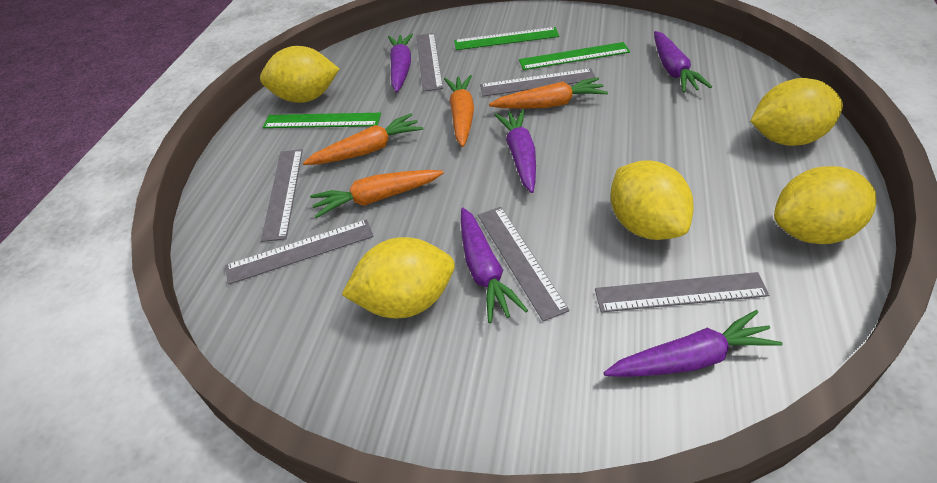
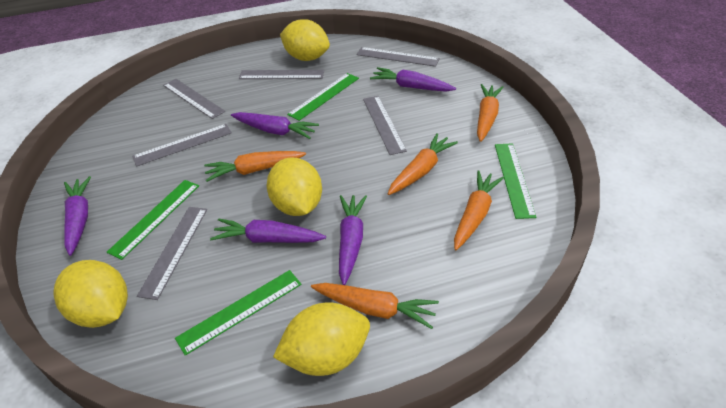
green ruler: [263,113,381,128] [454,27,559,50] [519,42,630,70] = 3 -> [107,180,199,260] [175,270,302,356] [287,73,359,121] [495,143,536,219] = 4
orange carrot: [303,113,423,165] [310,170,444,218] [444,75,474,147] [489,77,608,109] = 4 -> [204,151,306,182] [311,283,439,329] [388,133,458,195] [454,170,504,250] [477,84,503,142] = 5
yellow lemon: [260,46,339,103] [342,237,455,318] [610,160,694,240] [751,78,843,146] [774,166,876,244] = 5 -> [53,260,128,328] [267,158,322,216] [273,303,370,376] [280,19,330,61] = 4

